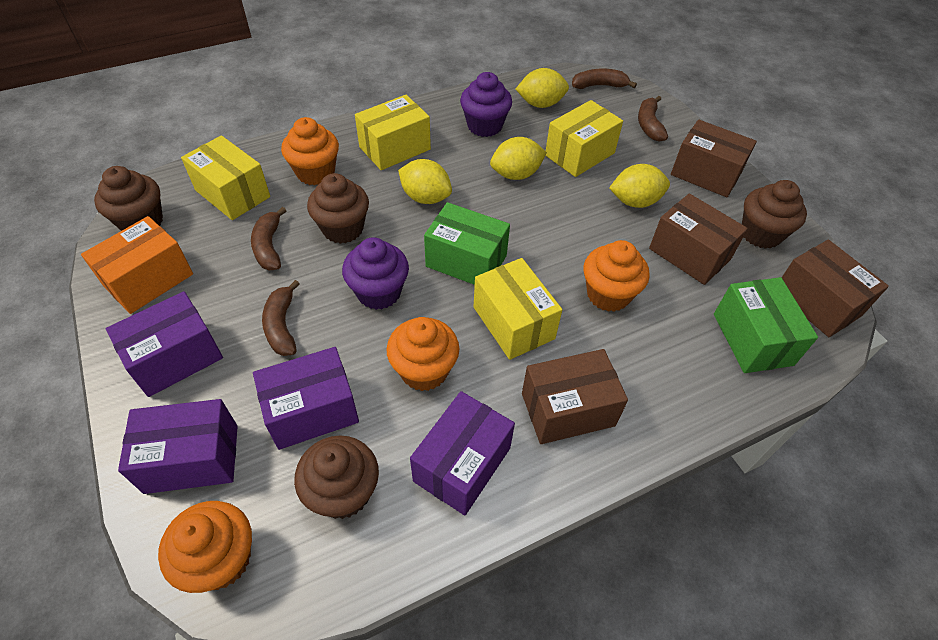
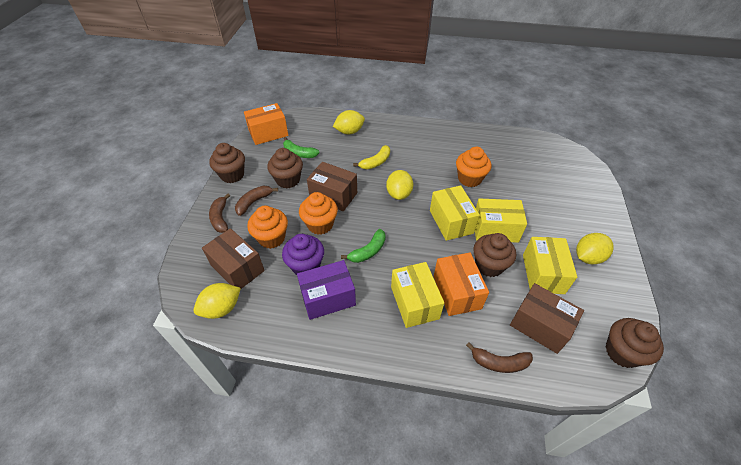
brown banana: [251,207,287,270] [262,280,300,356] [572,69,637,89] [638,96,668,142] = 4 -> [209,193,230,233] [235,186,278,216] [466,343,533,373] = 3
brown box: [522,349,628,444] [649,193,748,285] [671,120,757,197] [781,240,889,337] = 4 -> [202,228,265,289] [307,162,357,211] [510,283,584,354] = 3
green banana: none = 0 -> [283,137,320,158] [341,229,386,263] = 2
green box: [424,202,510,285] [714,277,818,373] = 2 -> none = 0
orange box: [81,216,193,314] = 1 -> [244,103,289,145] [434,253,489,316] = 2
orange cupcake: [158,501,252,593] [281,117,339,185] [386,317,459,391] [584,240,650,312] = 4 -> [247,206,288,249] [299,192,338,235] [456,147,491,187] = 3
purple box: [106,291,223,397] [118,399,238,494] [253,347,359,450] [410,391,515,515] = 4 -> [297,260,356,320] = 1
purple cupcake: [342,237,409,310] [460,72,512,137] = 2 -> [282,234,324,275] = 1
yellow banana: none = 0 -> [353,145,390,169] = 1

